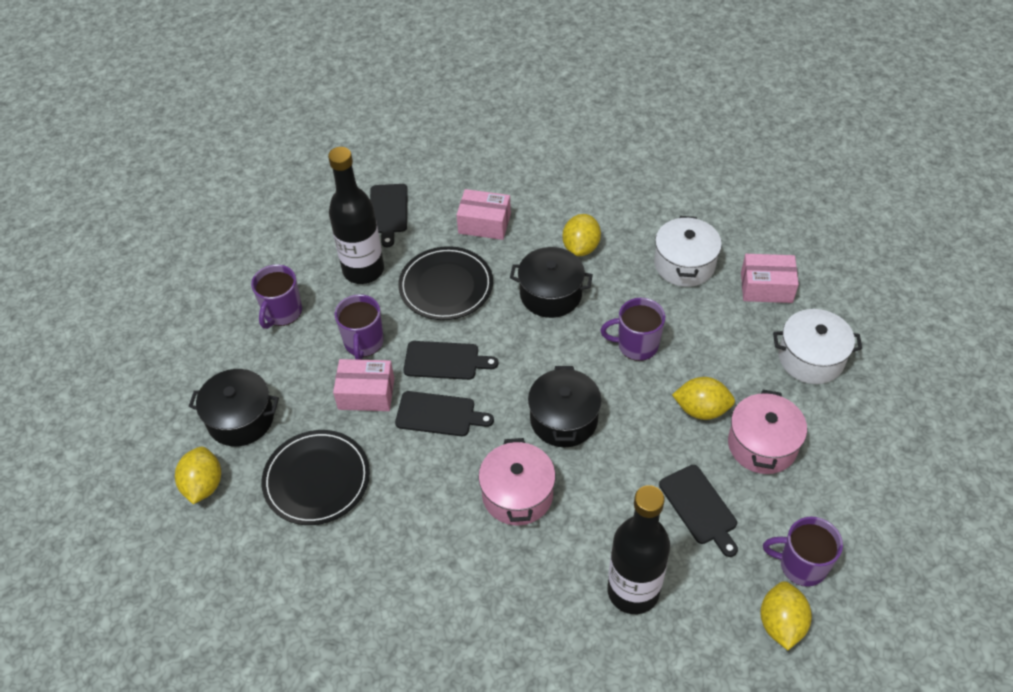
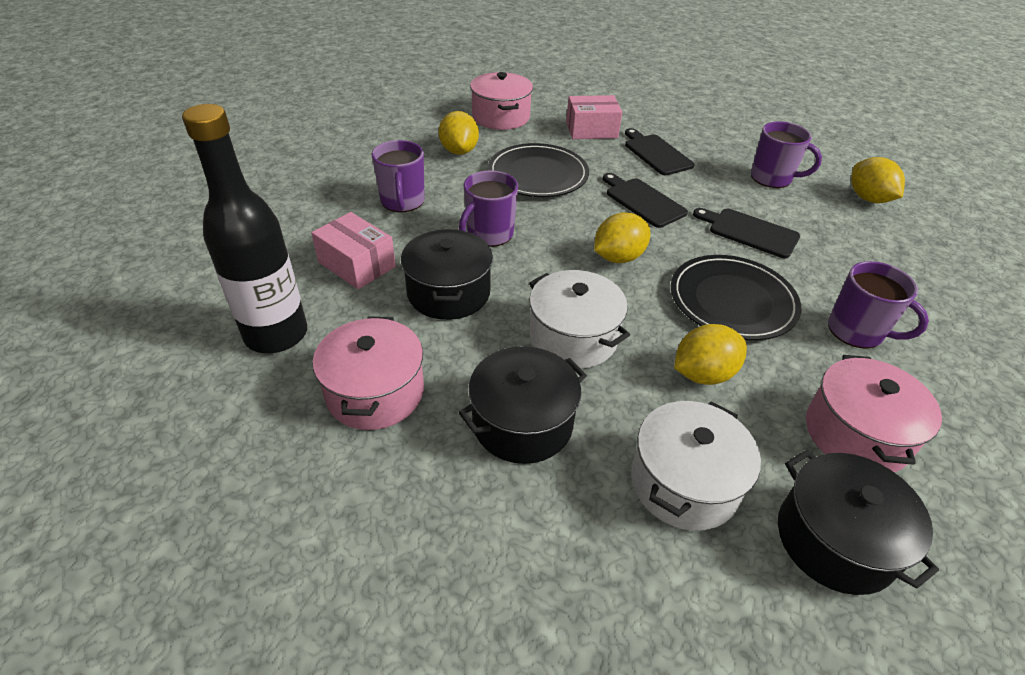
black bottle: [328,147,384,284] [607,485,670,614] = 2 -> [182,104,307,353] = 1
black cutting board: [370,184,408,247] [395,391,494,436] [403,341,499,380] [659,465,738,557] = 4 -> [603,173,688,228] [625,128,695,175] [693,208,800,258] = 3
pink box: [333,359,394,411] [457,189,511,240] [741,254,799,303] = 3 -> [311,212,396,289] [566,95,622,139] = 2
pink pot: [479,438,556,525] [728,390,807,474] = 2 -> [313,316,424,430] [470,72,533,130] [806,355,942,472] = 3

